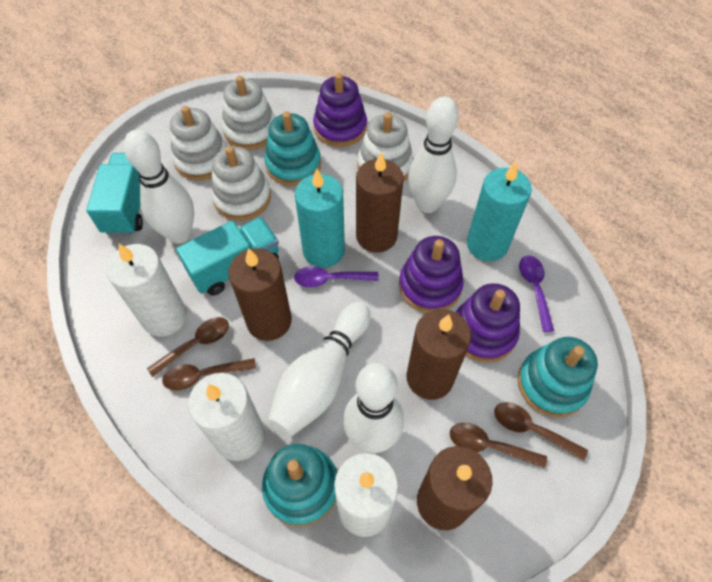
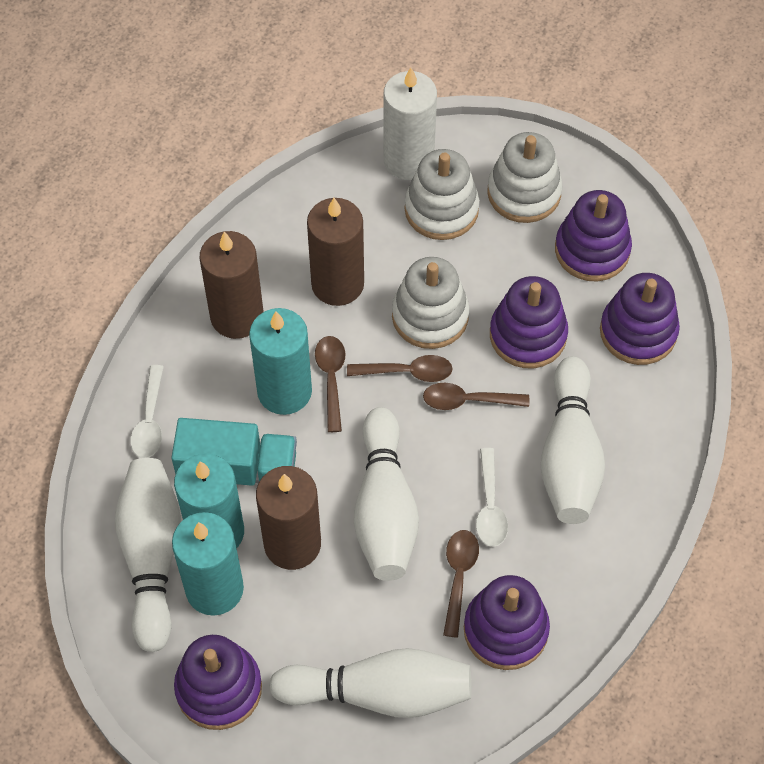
brown candle: [228,248,292,341] [356,152,404,253] [406,309,471,400] [417,446,492,530] = 4 -> [200,231,264,339] [256,466,321,570] [307,198,364,306] = 3
purple spoon: [294,266,379,287] [519,255,554,332] = 2 -> none = 0
purple stacking toy: [313,73,367,147] [399,236,464,313] [456,283,520,362] = 3 -> [174,635,262,730] [464,575,550,670] [490,276,568,369] [555,190,632,282] [600,273,680,365] = 5
turquoise candle: [295,169,345,268] [467,162,532,261] = 2 -> [172,512,244,616] [174,453,244,548] [249,308,312,415] = 3
turquoise stacking toy: [262,444,337,527] [264,111,321,186] [518,337,598,417] = 3 -> none = 0
turquoise truck: [86,153,143,235] [176,217,279,296] = 2 -> [171,418,297,486] = 1
white candle: [106,244,187,336] [188,373,265,461] [334,453,398,537] = 3 -> [383,68,437,180] = 1
white spoon: none = 0 -> [130,365,164,458] [476,448,508,547] = 2
white stacking toy: [170,106,227,180] [211,146,271,221] [222,76,275,150] [357,112,414,182] = 4 -> [392,257,470,349] [405,149,480,240] [487,132,562,223] = 3

